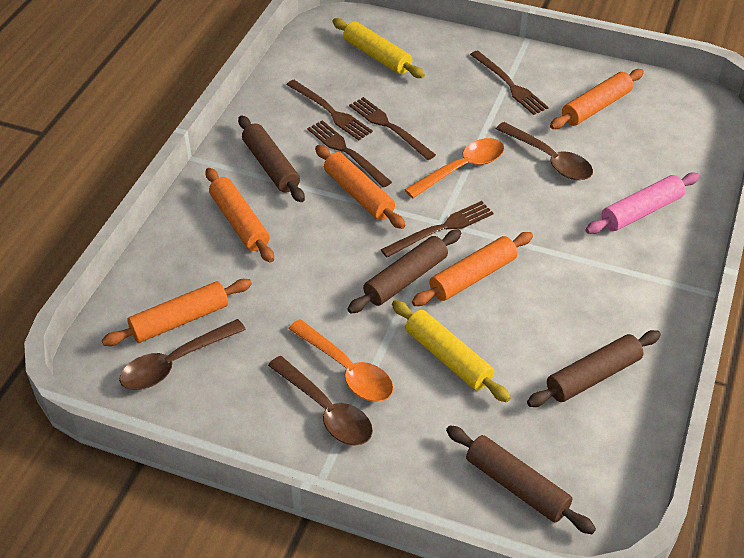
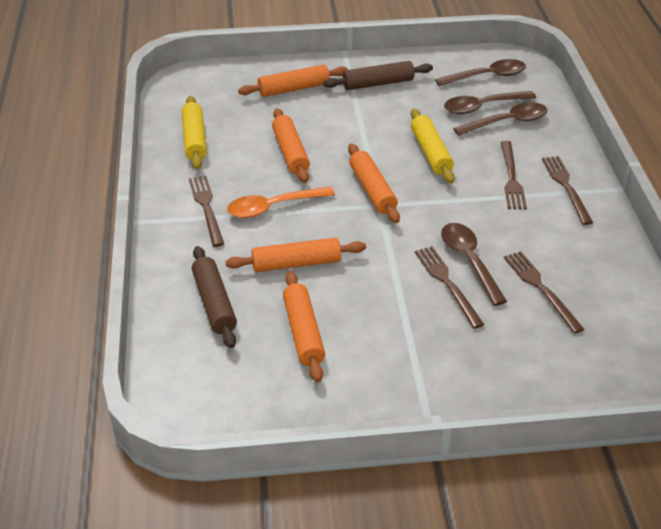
brown rolling pin: [238,115,305,202] [347,229,461,313] [446,425,596,534] [527,330,661,407] = 4 -> [192,246,237,348] [323,61,433,90] = 2
brown spoon: [119,319,246,390] [268,356,373,446] [496,122,593,180] = 3 -> [435,59,526,86] [441,223,507,306] [444,91,536,114] [453,102,547,136] = 4
orange spoon: [288,319,393,402] [404,138,504,198] = 2 -> [227,186,335,218] = 1
pink rolling pin: [586,173,700,234] = 1 -> none = 0

